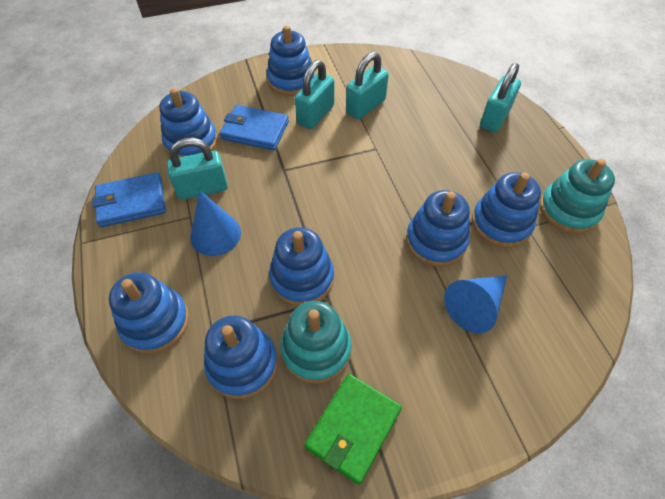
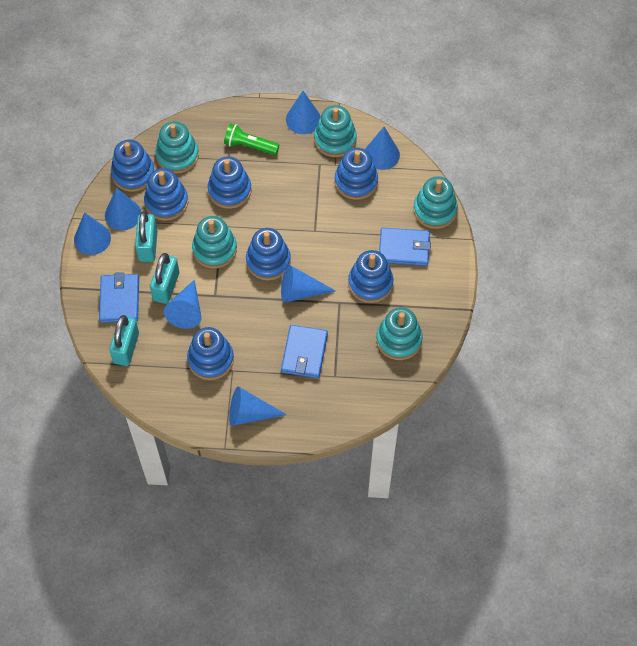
blue cone: [190,190,241,256] [444,275,507,333] = 2 -> [74,212,111,255] [105,188,141,231] [164,280,201,329] [229,387,287,426] [281,265,336,303] [286,91,321,134] [365,127,400,170] = 7
blue wallet: [92,172,166,227] [220,105,289,150] = 2 -> [99,272,139,323] [281,325,328,378] [379,227,431,266] = 3
green flashlight: none = 0 -> [224,123,279,155] = 1
green wallet: [304,374,402,485] = 1 -> none = 0
turquoise padlock: [167,138,228,200] [295,60,334,129] [346,52,389,120] [480,63,521,132] = 4 -> [109,315,139,366] [135,211,158,262] [150,253,179,304] = 3
turquoise stacking toy: [280,301,352,384] [540,159,615,234] = 2 -> [155,121,199,173] [192,216,237,269] [314,105,357,157] [376,307,422,360] [413,176,458,229] = 5

